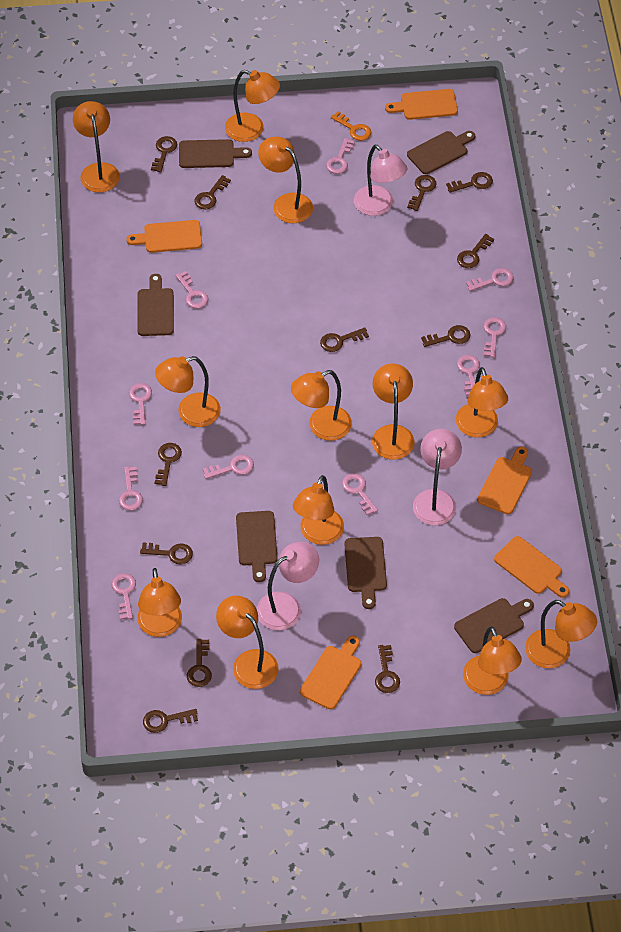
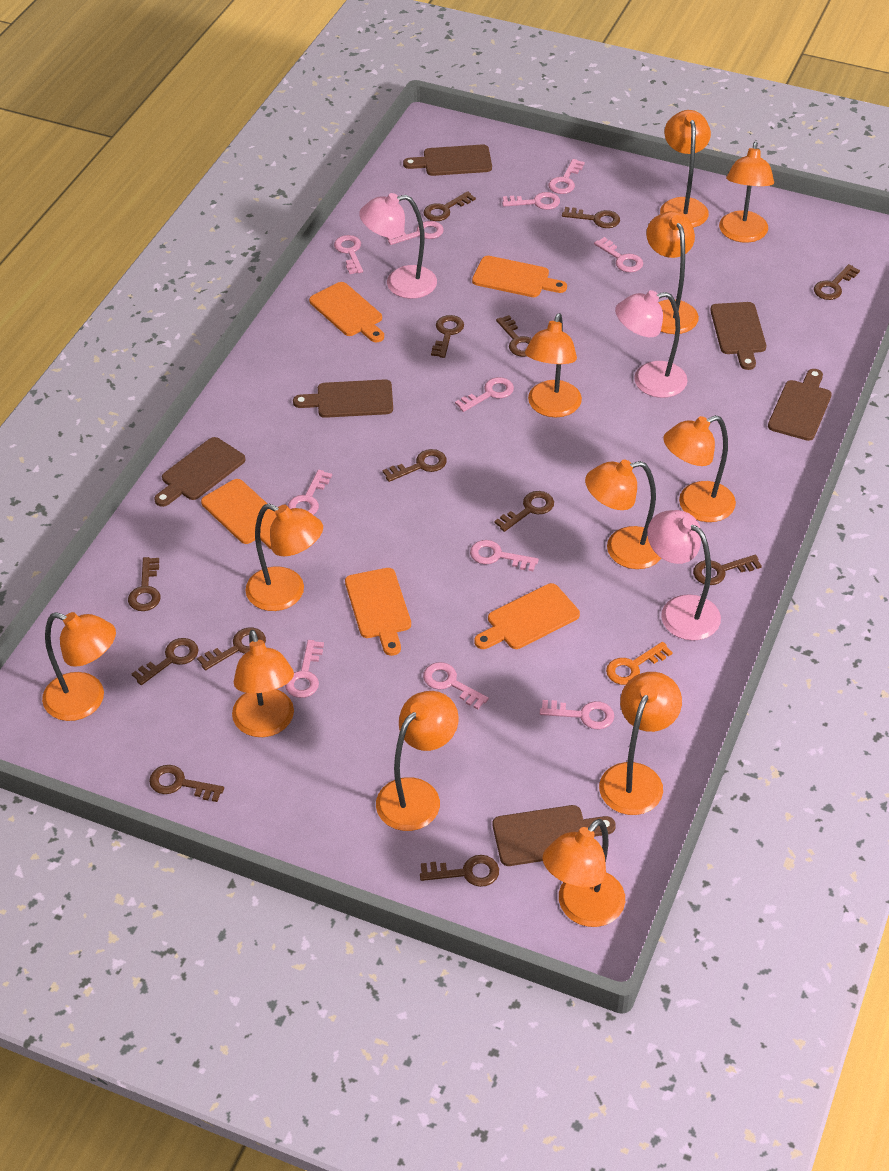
brown key: [140,542,193,565] [143,709,198,733] [151,136,177,172] [155,443,182,486] [187,639,212,687] [194,175,231,209] [320,327,369,352] [375,645,400,693] [407,175,437,211] [421,325,471,347] [446,172,493,193] [457,234,494,268] = 12 -> [128,557,161,611] [132,638,198,685] [149,765,224,802] [197,628,266,670] [383,449,447,482] [420,855,499,887] [424,191,476,221] [431,315,464,358] [494,491,554,532] [496,315,532,357] [562,207,620,228] [693,555,762,585] [814,264,860,300] = 13
pink key: [111,573,136,620] [119,467,143,510] [129,383,152,425] [176,271,208,309] [203,455,254,479] [326,138,355,174] [342,473,378,515] [457,355,480,396] [466,268,514,291] [484,317,506,358] = 10 -> [285,640,324,698] [288,470,332,515] [334,235,363,274] [386,221,444,245] [423,662,489,710] [455,377,514,412] [470,540,539,571] [502,192,560,210] [540,700,614,730] [549,159,585,194] [594,237,643,272] = 11

